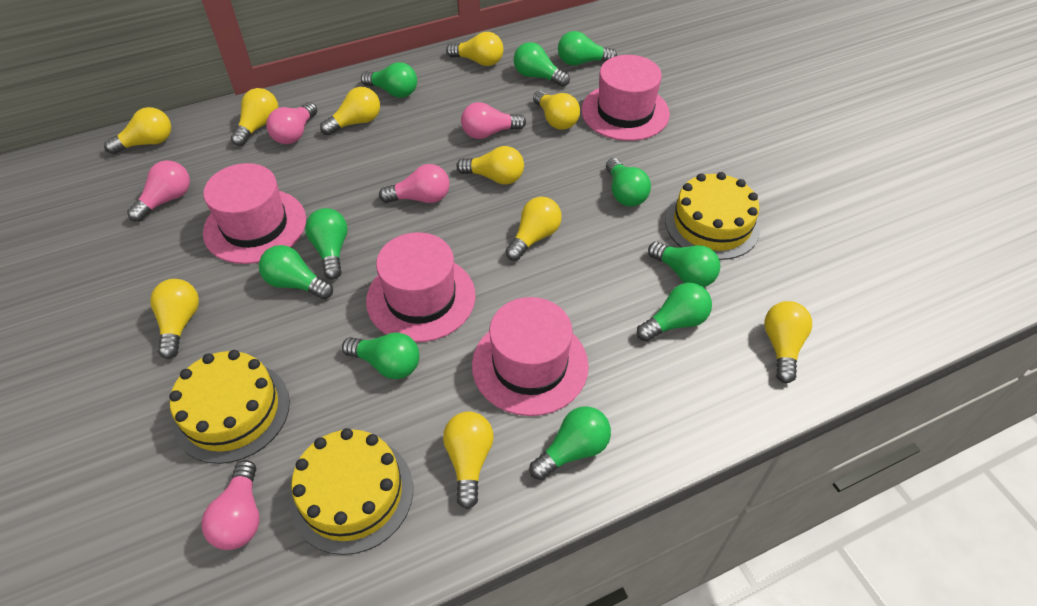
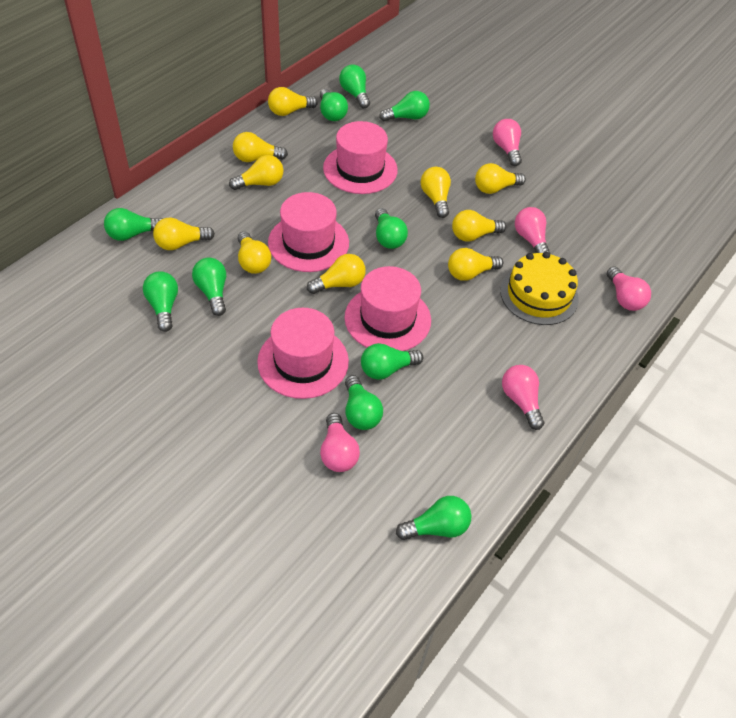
yellow cake: [169,350,290,464] [289,428,413,555] [665,172,761,260] = 3 -> [500,252,579,325] = 1

